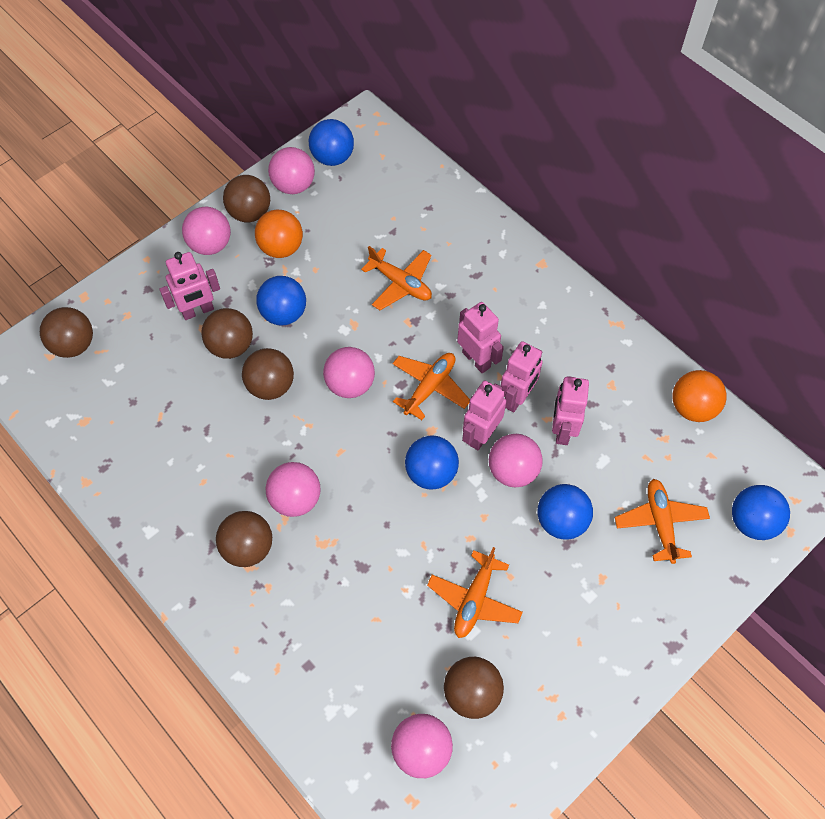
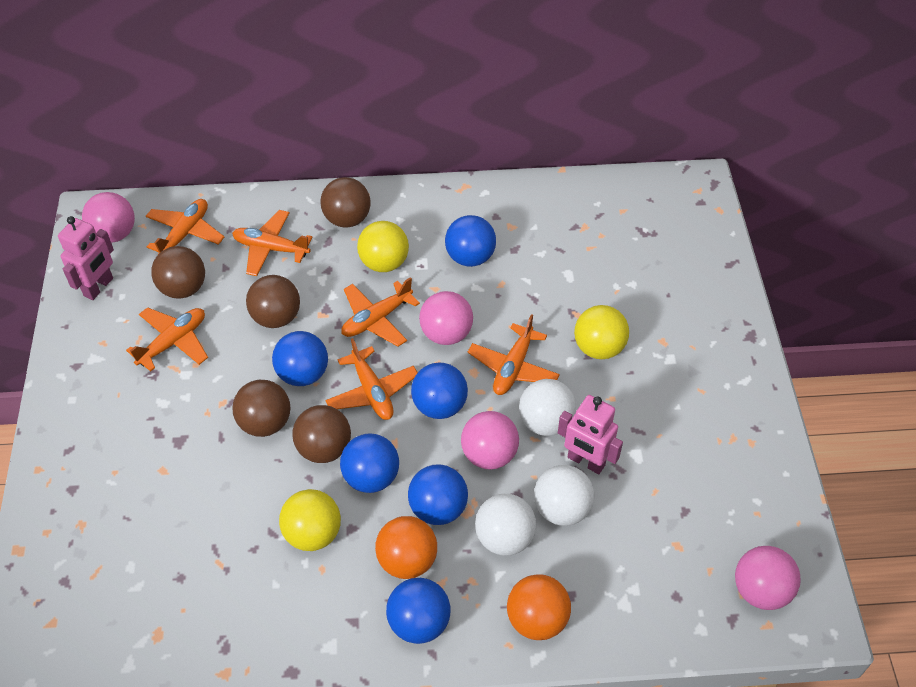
blue ball: [256,276,306,325] [309,119,354,166] [405,436,459,490] [538,484,593,539] [732,485,790,540] = 5 -> [272,331,328,386] [340,434,399,493] [386,578,450,644] [408,464,468,525] [411,362,468,419] [445,215,496,267] = 6
brown ball: [40,307,93,358] [201,308,253,359] [216,511,272,567] [223,175,270,222] [242,348,294,400] [444,657,504,719] = 6 -> [151,246,205,299] [232,380,290,437] [246,275,300,328] [292,405,351,463] [320,177,371,228] = 5
orange plane: [361,246,432,310] [392,353,470,420] [427,547,523,638] [615,479,710,564] = 4 -> [126,307,208,372] [146,199,224,254] [232,210,313,276] [326,338,418,420] [341,277,420,347] [468,314,560,395] = 6
pink ball: [182,207,231,255] [266,462,320,517] [268,147,315,194] [323,347,375,398] [391,714,453,778] [489,434,543,487] = 6 -> [82,192,135,243] [419,291,473,345] [461,411,519,470] [735,546,801,610] = 4
pink robot: [159,252,220,320] [457,302,504,373] [462,381,506,450] [501,341,543,412] [552,376,589,445] = 5 -> [58,216,114,300] [558,395,623,474] = 2
white ball: none = 0 -> [475,494,536,556] [519,379,576,436] [534,465,595,526] = 3
yellow ball: none = 0 -> [279,489,341,551] [357,221,409,272] [574,305,629,359] = 3

